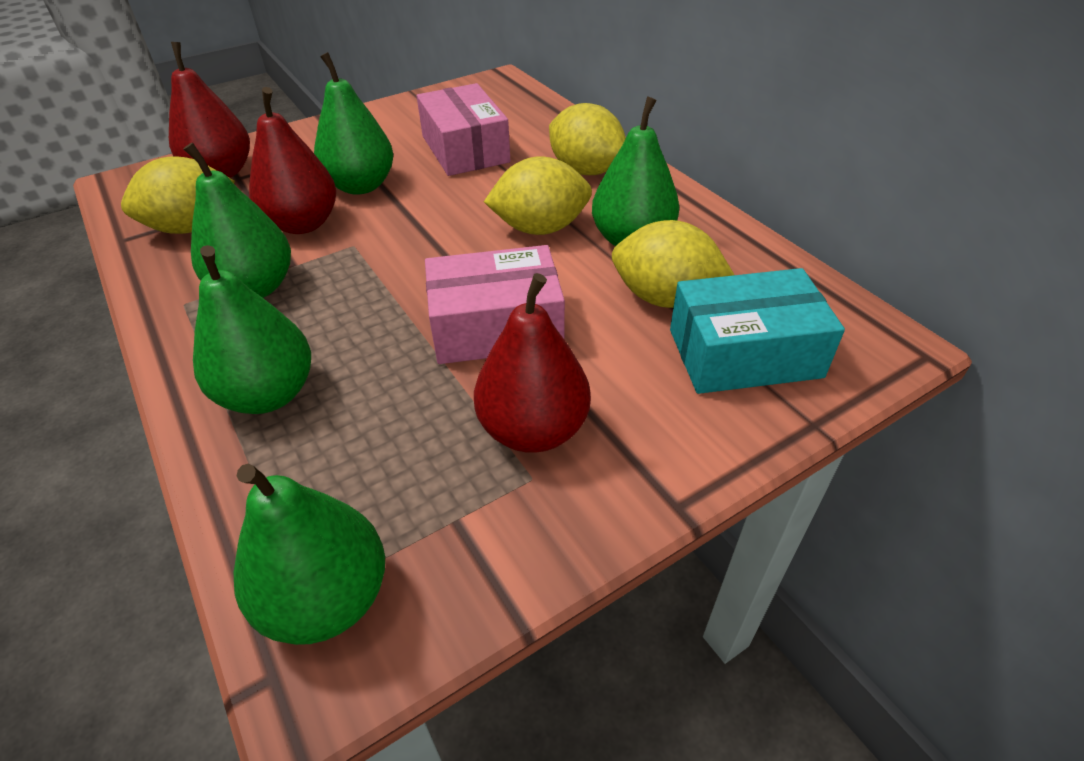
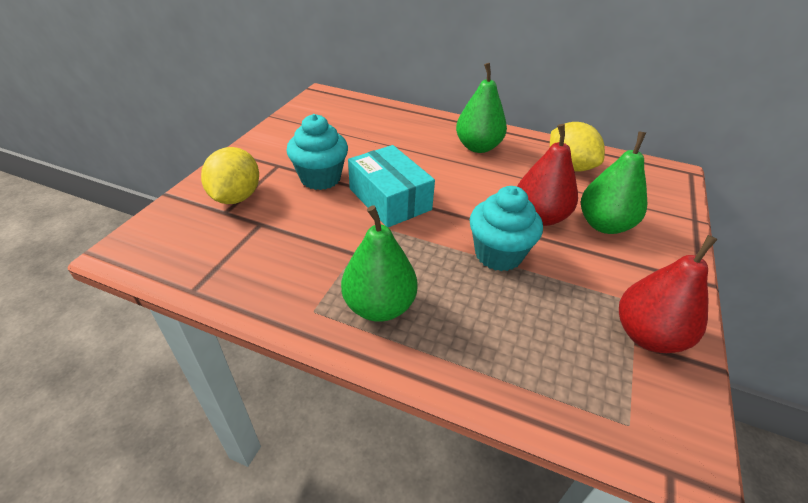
green pear: [184,143,291,298] [193,245,311,414] [234,464,385,645] [314,52,393,195] [592,96,679,246] = 5 -> [341,205,418,322] [456,63,507,153] [581,131,647,234] = 3
pink box: [417,83,510,176] [425,245,565,364] = 2 -> none = 0
red pear: [169,42,250,178] [249,87,336,234] [474,273,591,453] = 3 -> [517,124,578,226] [619,235,718,353] = 2
turquoise cupcake: none = 0 -> [286,114,348,190] [470,186,543,271] = 2
yellow lemon: [121,157,235,234] [484,156,592,235] [549,103,626,175] [612,220,734,308] = 4 -> [201,147,259,204] [550,122,605,172] = 2

